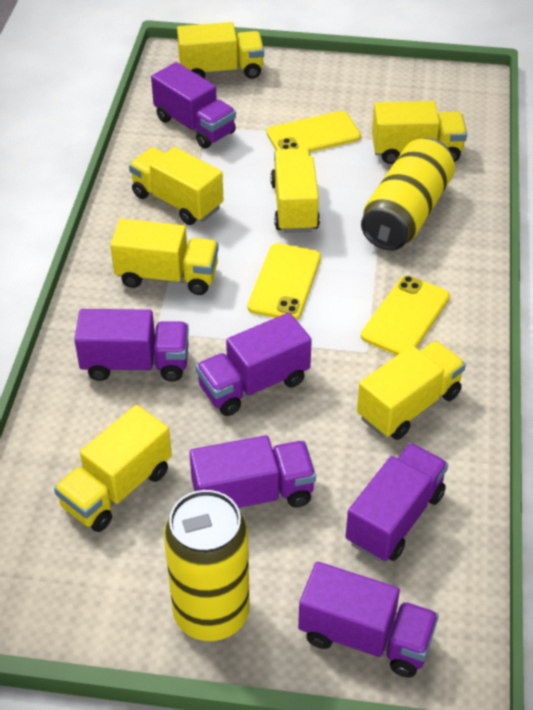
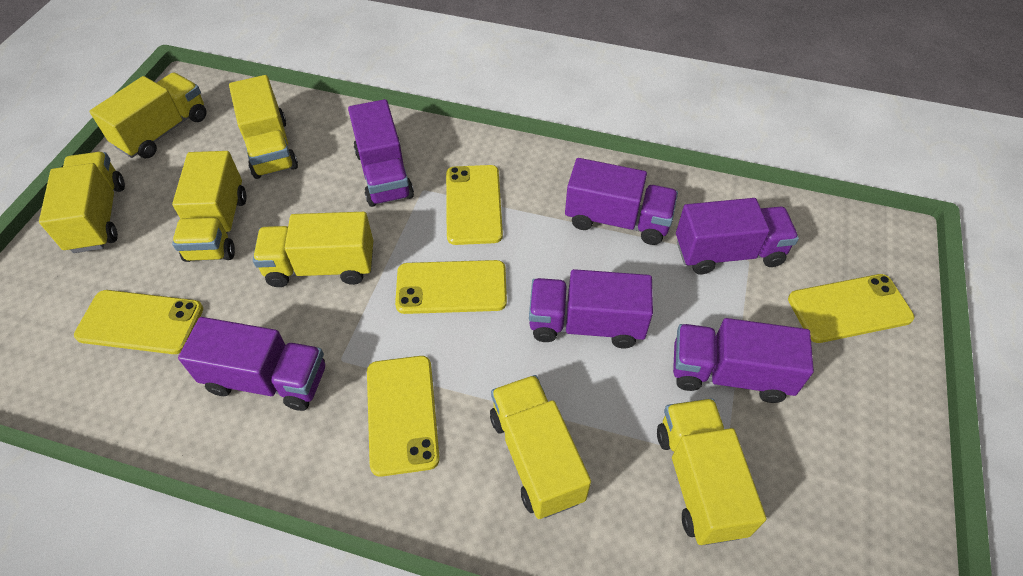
yellow can: [164,490,250,641] [361,138,455,251] = 2 -> none = 0
yellow phone: [248,243,321,320] [267,111,361,152] [361,275,450,355] = 3 -> [74,290,203,354] [367,356,440,477] [395,260,507,314] [446,165,503,245] [788,274,914,343] = 5

